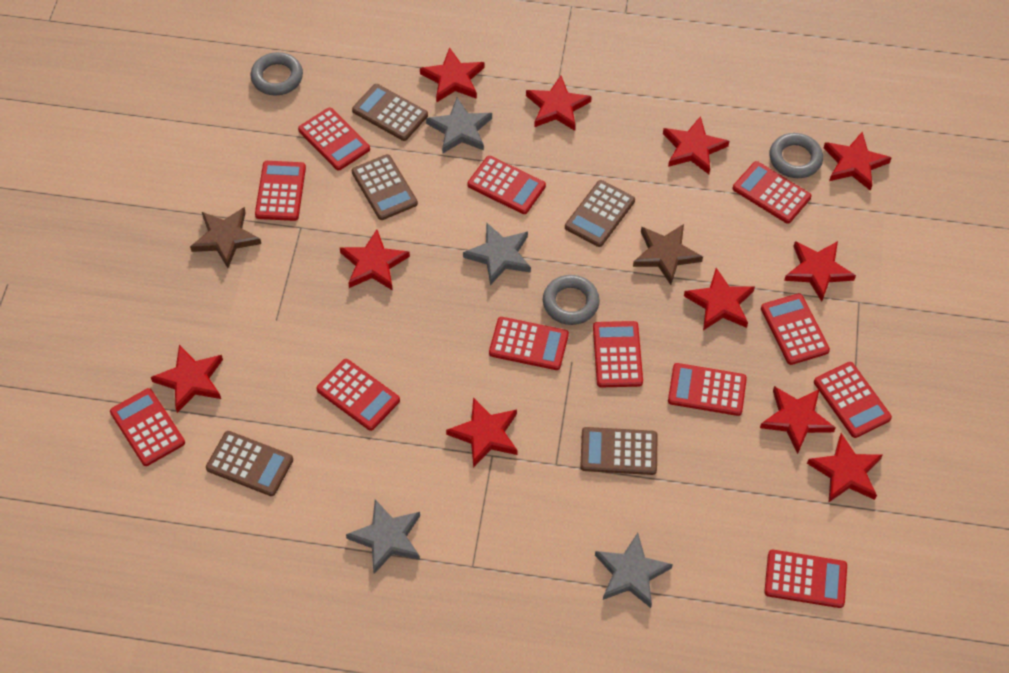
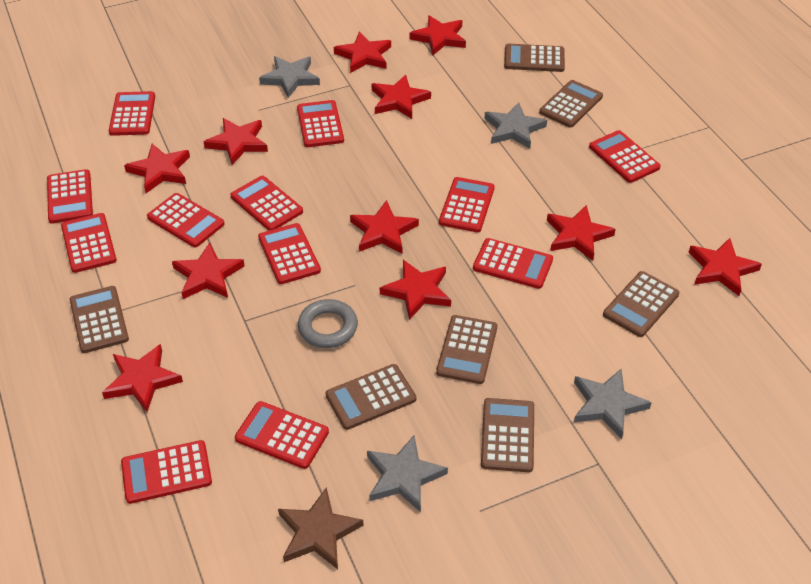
brown calculator: [206,431,293,496] [352,84,428,141] [352,154,418,220] [565,180,635,247] [580,427,657,475] = 5 -> [70,286,129,353] [326,364,416,430] [436,315,497,384] [481,398,534,472] [504,44,565,72] [539,80,603,128] [603,271,679,337] = 7
brown star: [190,207,261,268] [633,224,703,285] = 2 -> [278,487,364,569] = 1
grey ring: [250,52,303,96] [543,275,600,325] [769,133,823,178] = 3 -> [298,299,358,348] = 1

